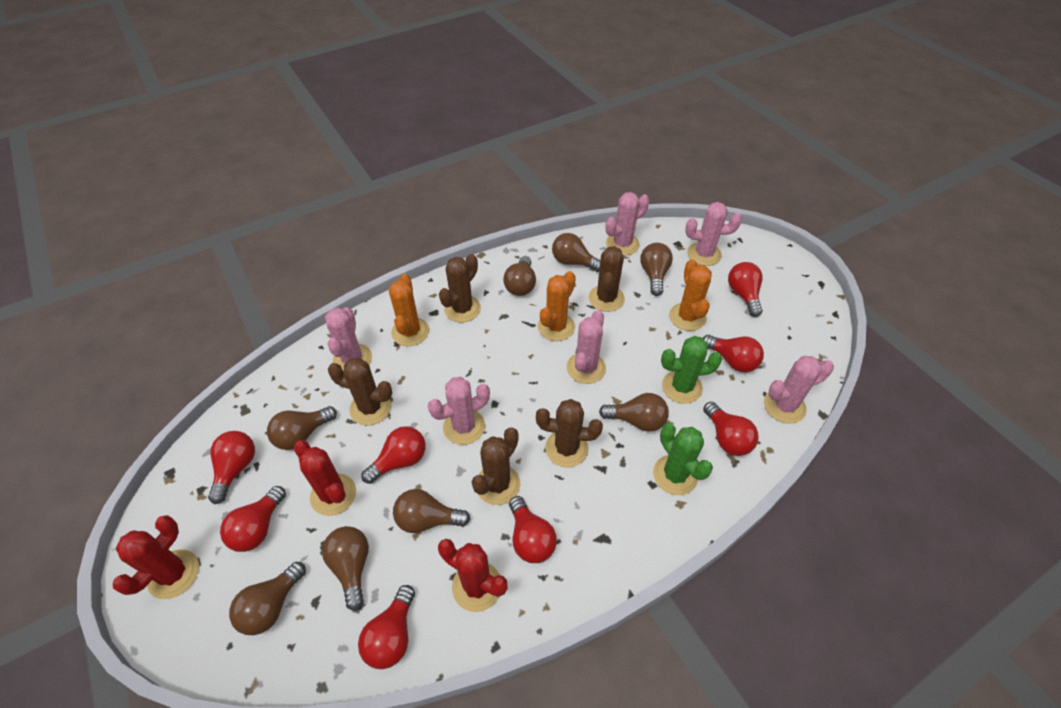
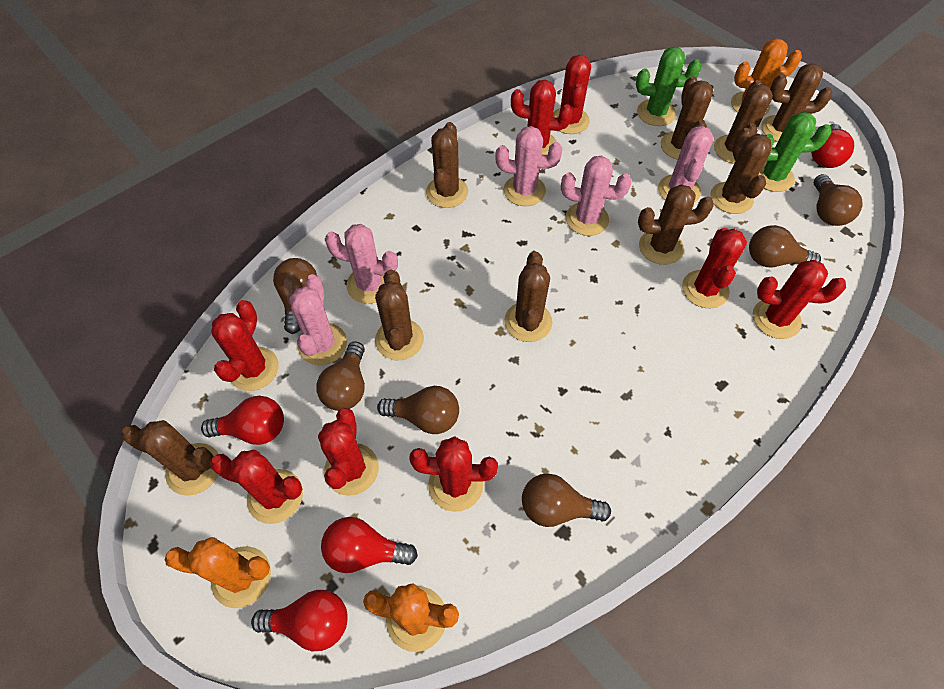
brown cactus: [328,358,393,426] [439,254,481,323] [472,428,520,505] [536,399,603,468] [589,246,625,312] = 5 -> [121,420,218,496] [375,269,424,360] [426,122,468,208] [504,252,552,342] [638,184,714,265] [661,76,713,160] [710,128,771,214] [714,80,773,164] [761,63,832,142] = 9
brown light bulb: [229,562,306,635] [267,406,337,450] [322,526,369,611] [393,489,470,533] [503,256,536,296] [552,233,600,272] [599,393,669,431] [640,243,673,296] = 8 -> [273,258,317,334] [316,342,365,411] [377,386,459,434] [522,473,611,527] [749,225,821,267] [814,174,863,226] = 6
pink cactus: [325,307,372,371] [428,377,490,445] [567,310,606,384] [605,192,649,256] [685,202,742,266] [764,356,834,424] = 6 -> [289,274,347,365] [325,224,398,304] [495,126,562,206] [561,156,632,236] [658,126,714,203] = 5
red cactus: [113,515,199,599] [294,440,356,516] [438,539,508,612] = 3 -> [210,450,303,524] [211,300,279,391] [318,408,379,496] [409,436,498,512] [511,80,573,155] [553,55,591,134] [682,228,747,308] [753,260,846,339] = 8
red light bulb: [208,431,255,504] [220,486,286,552] [358,585,415,669] [361,426,425,484] [509,496,557,563] [703,335,764,372] [703,402,759,456] [728,262,763,317] = 8 -> [201,396,284,445] [251,590,348,651] [321,517,418,573] [811,124,854,168] = 4

